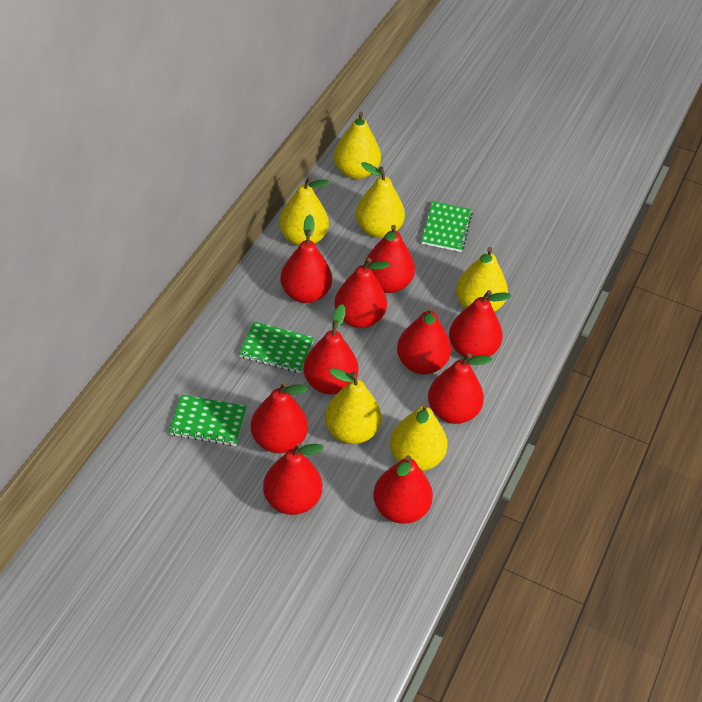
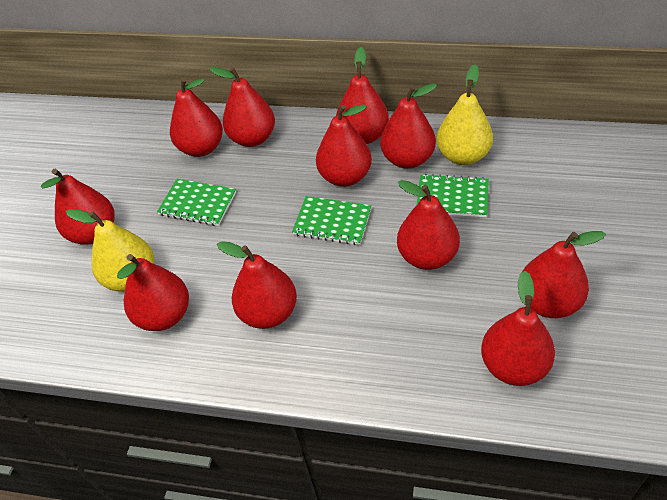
red pear: [251,382,308,453] [263,443,324,515] [280,214,332,303] [303,304,359,395] [335,258,390,328] [365,225,415,293] [373,455,433,524] [397,306,451,375] [428,353,492,424] [449,290,511,358] = 10 -> [41,169,114,245] [117,254,189,331] [170,78,223,157] [210,67,275,147] [217,241,297,329] [316,104,372,187] [336,47,389,144] [380,83,437,169] [397,180,460,270] [481,271,555,386] [522,231,606,318] = 11
yellow pear: [279,177,329,246] [325,368,381,444] [334,112,381,179] [355,162,405,238] [390,403,448,471] [456,247,508,312] = 6 -> [66,209,154,292] [437,64,493,165] = 2

